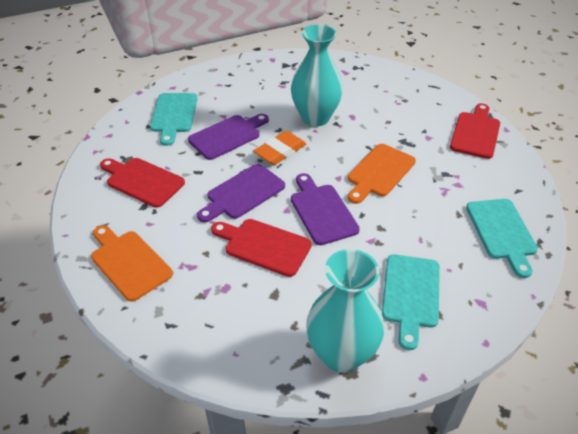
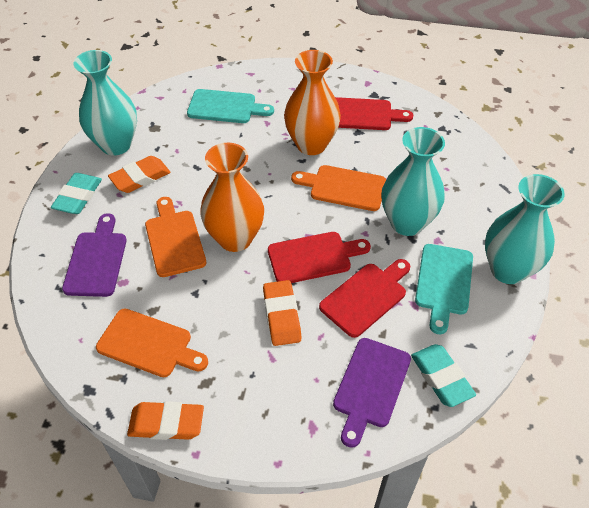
orange cutting board: [91,225,173,302] [348,144,416,204] = 2 -> [96,308,208,377] [145,197,206,277] [291,165,386,211] = 3
orange eraser: [254,131,306,165] = 1 -> [108,156,171,193] [127,401,204,440] [263,280,302,346] = 3
orange vase: none = 0 -> [200,143,264,252] [284,50,341,155] = 2
purple cutting board: [188,114,269,160] [197,164,285,223] [291,173,360,245] = 3 -> [62,213,127,297] [333,338,411,448] = 2
turquoise cutting board: [150,93,197,146] [382,254,440,350] [466,199,538,278] = 3 -> [187,89,274,123] [415,244,473,334] = 2
turquoise eraser: none = 0 -> [51,173,102,214] [411,344,476,407] = 2
turquoise vase: [291,24,343,126] [306,249,384,373] = 2 -> [74,50,137,156] [381,127,445,236] [485,174,565,284] = 3

